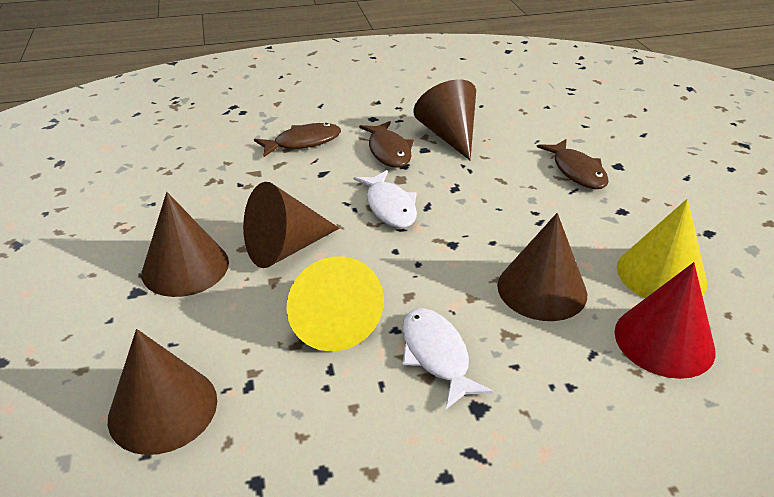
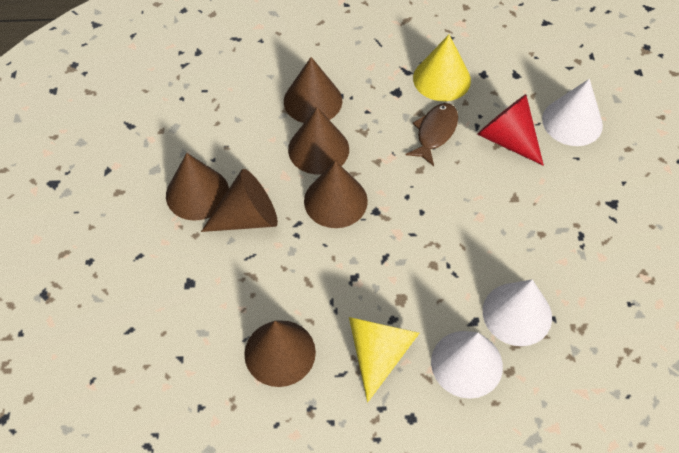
brown cone: [108,329,217,455] [141,192,229,297] [243,182,340,268] [413,80,476,160] [497,213,587,321] = 5 -> [166,153,229,221] [201,169,278,232] [244,320,316,387] [284,57,342,123] [288,107,349,174] [304,161,368,228] = 6
brown fish: [254,123,341,157] [359,121,414,168] [537,139,609,189] = 3 -> [405,103,458,166] = 1
white cone: none = 0 -> [431,331,503,399] [483,279,552,346] [542,79,603,146] = 3
white fish: [354,170,417,228] [402,308,493,409] = 2 -> none = 0

